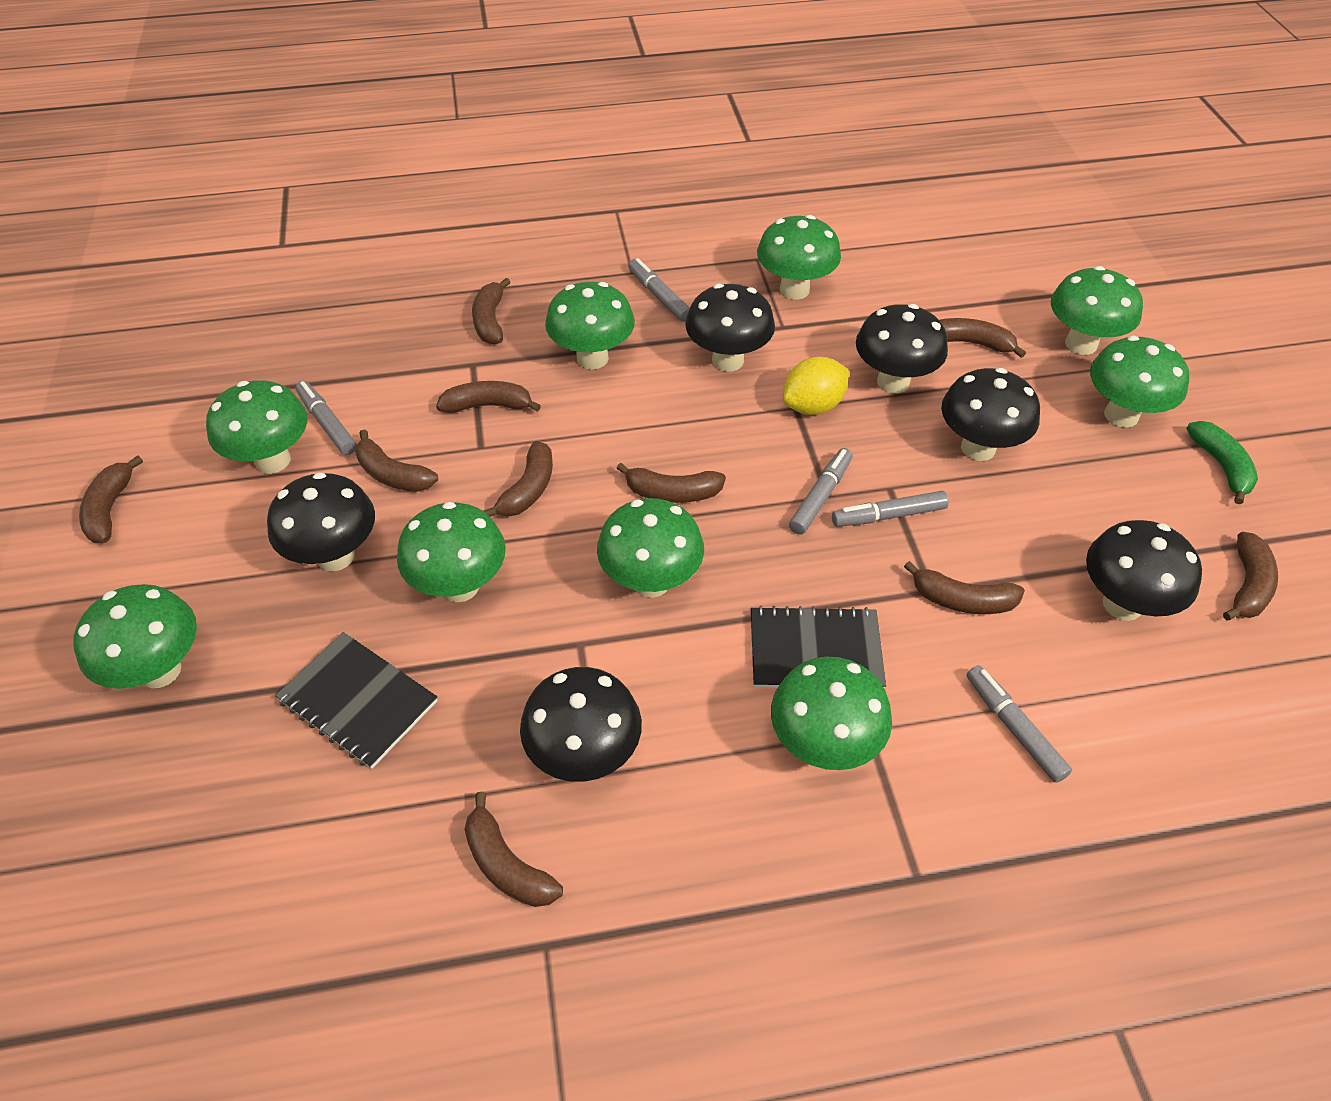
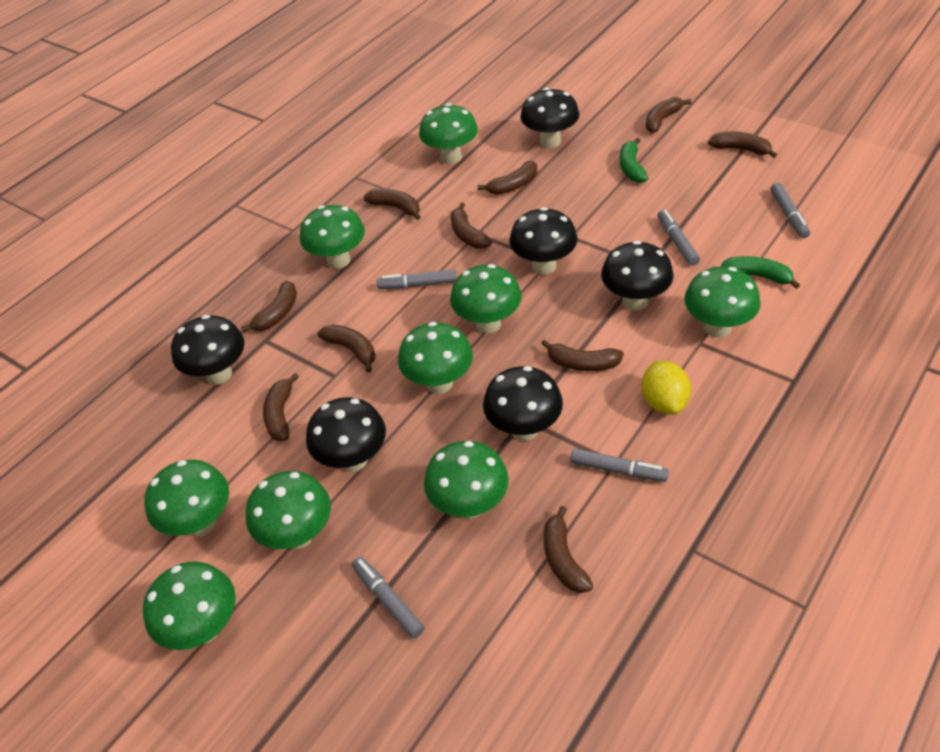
black notebook: [275,632,437,769] [751,606,886,688] = 2 -> none = 0
green banana: [1186,421,1258,505] = 1 -> [620,138,648,183] [720,256,800,289] = 2

